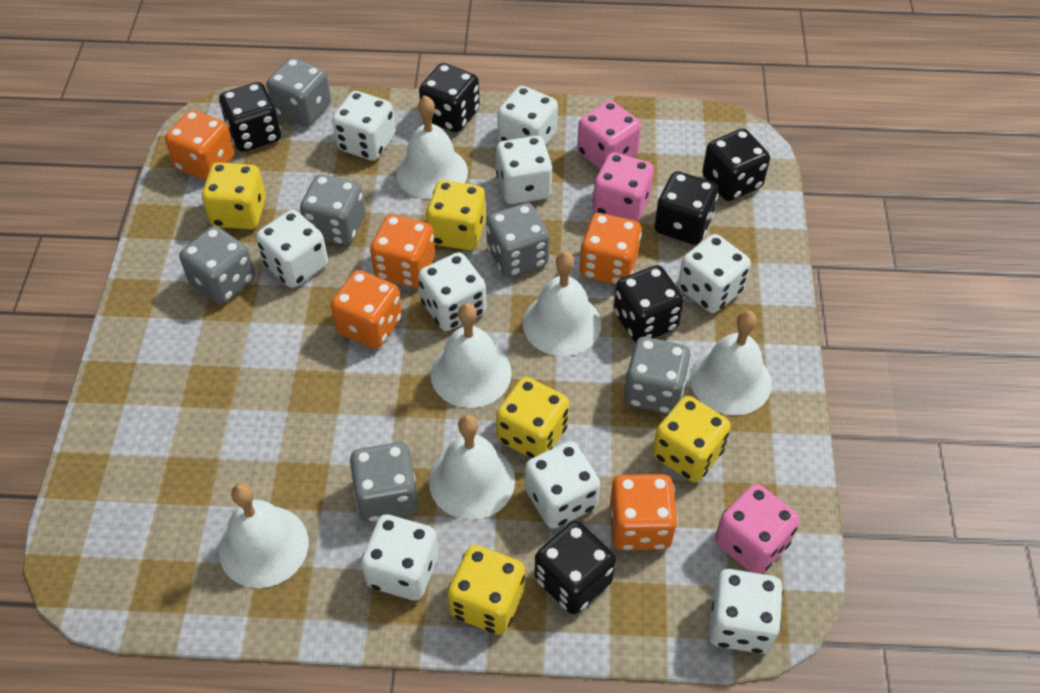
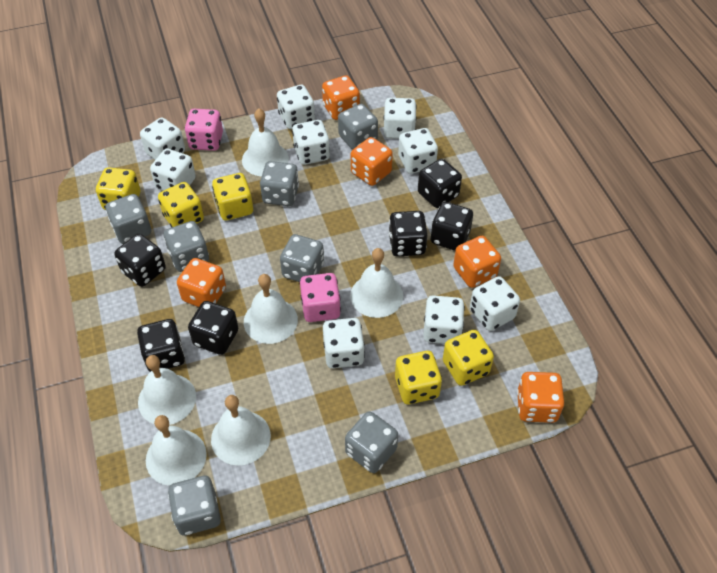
grey dice: [179,226,255,304] [267,57,331,127] [300,174,365,246] [350,442,418,523] [486,203,549,278] [624,337,691,414] = 6 -> [106,194,151,244] [163,221,209,272] [168,476,221,535] [260,161,299,206] [280,234,324,282] [338,104,378,150] [345,411,398,473] = 7
pink dice: [577,101,641,169] [592,152,654,222] [715,484,800,574] = 3 -> [185,109,223,151] [300,273,341,322] = 2

